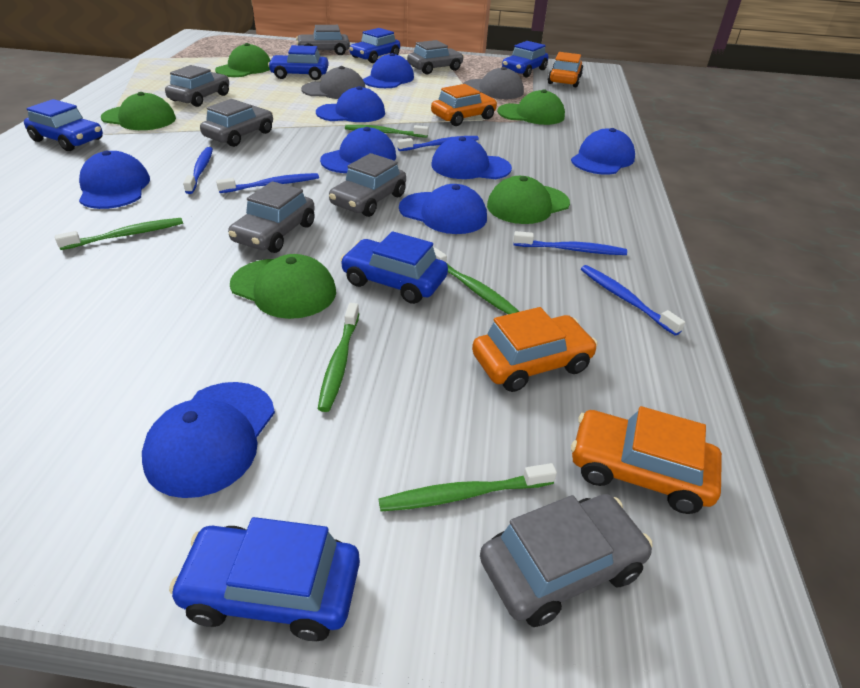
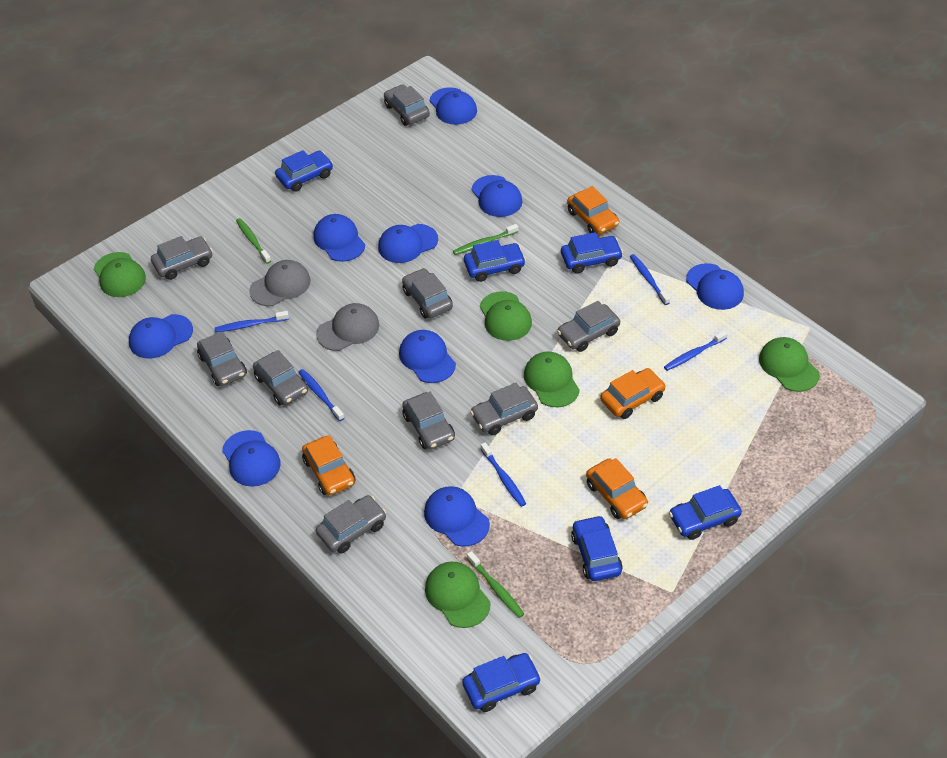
blue cap: [79,151,150,209] [142,382,275,498] [316,86,385,122] [320,127,396,173] [363,53,414,88] [399,184,487,234] [432,137,512,179] [571,128,635,175] = 8 -> [129,314,193,359] [222,430,281,487] [313,214,365,262] [378,224,438,263] [399,330,456,383] [424,486,490,547] [430,87,477,125] [471,175,522,217] [686,263,744,310] = 9
green toothbrush: [55,218,183,250] [318,303,359,412] [345,125,429,138] [379,463,557,512] [433,247,519,314] = 5 -> [236,218,271,264] [453,224,518,255] [467,551,524,618] = 3
grey car: [165,65,229,107] [200,99,273,147] [228,181,315,253] [296,25,350,55] [329,153,406,217] [407,40,464,75] [480,494,653,627] = 7 -> [151,236,213,280] [197,331,247,386] [253,350,308,406] [316,495,386,553] [384,84,430,126] [402,268,453,319] [402,392,455,450] [470,383,538,435] [557,301,620,352] = 9

